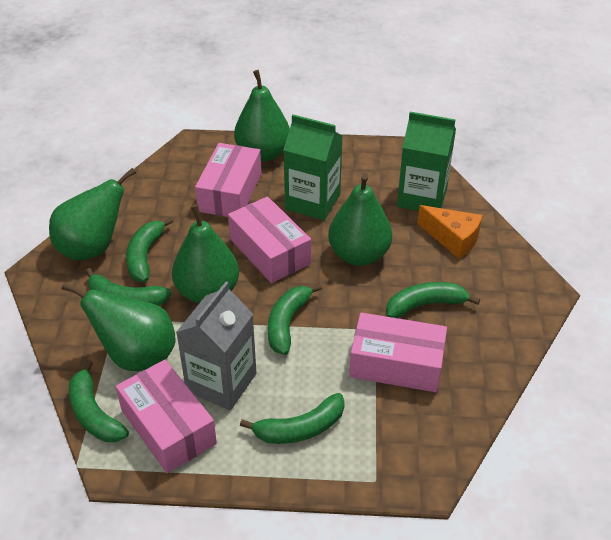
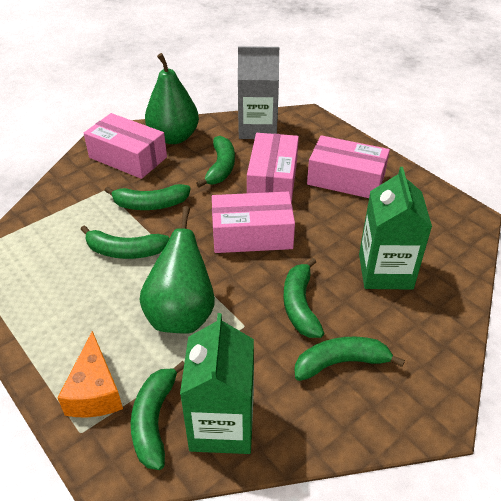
green pear: [49,168,136,260] [61,282,176,371] [172,204,239,303] [234,70,290,162] [328,173,392,266] = 5 -> [139,206,215,334] [145,53,199,144] = 2

